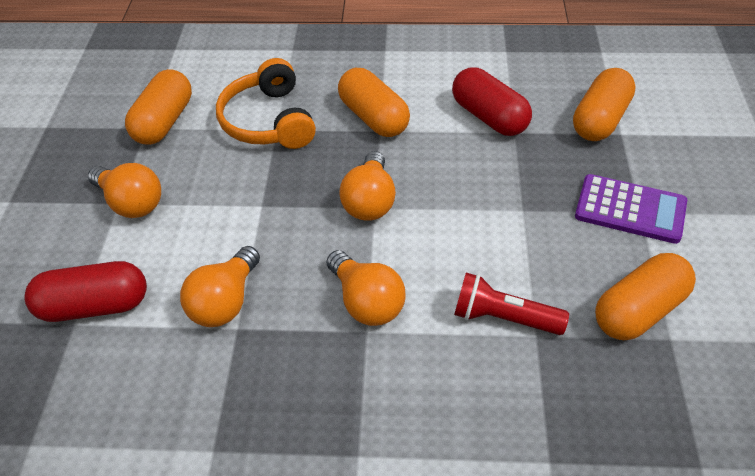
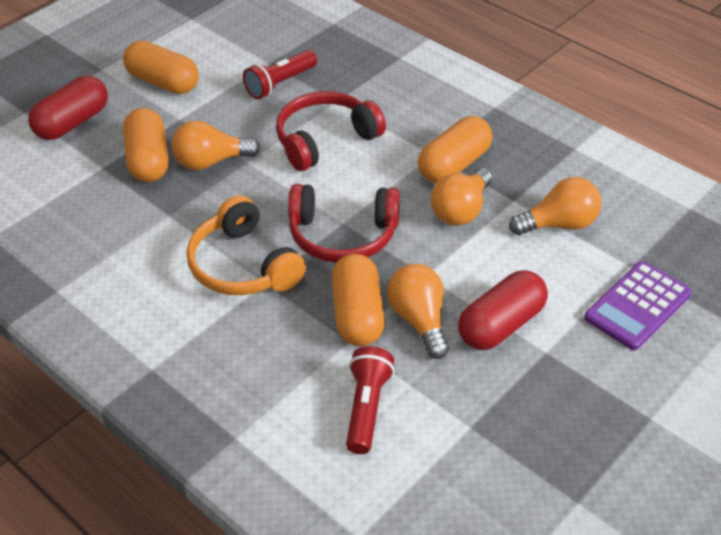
red flashlight: [454,273,569,335] = 1 -> [243,50,317,99] [346,346,395,454] = 2
red headphones: none = 0 -> [276,91,386,171] [288,184,400,263] = 2

